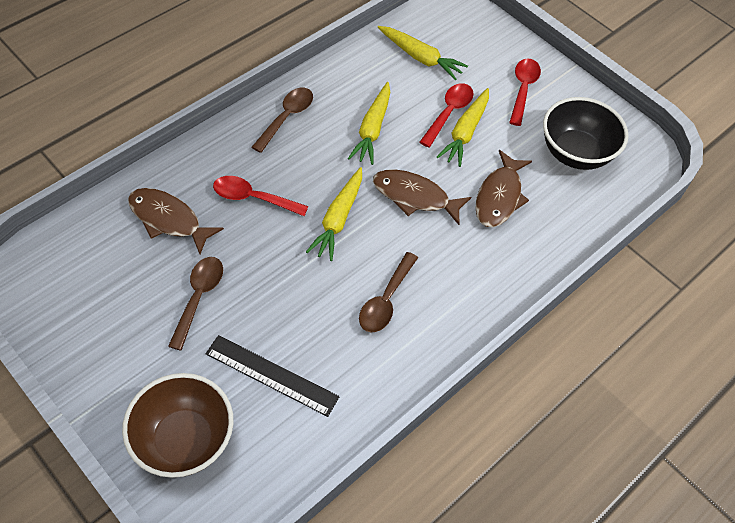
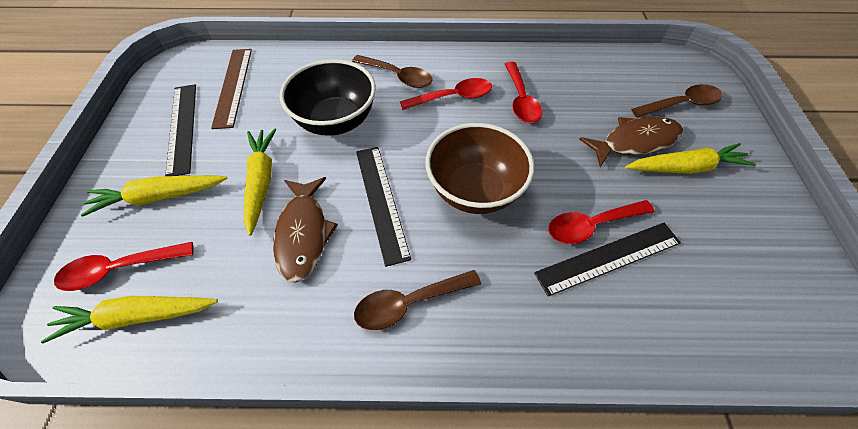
black ruler: [206,335,340,417] = 1 -> [165,84,196,176] [356,147,411,267] [534,223,681,297] = 3
brown fish: [128,188,224,254] [373,169,471,225] [475,150,532,227] = 3 -> [273,177,338,283] [579,117,683,167] = 2
brown ruler: none = 0 -> [211,49,252,129] = 1
red spoon: [213,176,308,216] [420,83,474,147] [509,59,541,126] = 3 -> [54,242,193,291] [400,78,492,110] [505,62,542,123] [548,200,655,244] = 4

